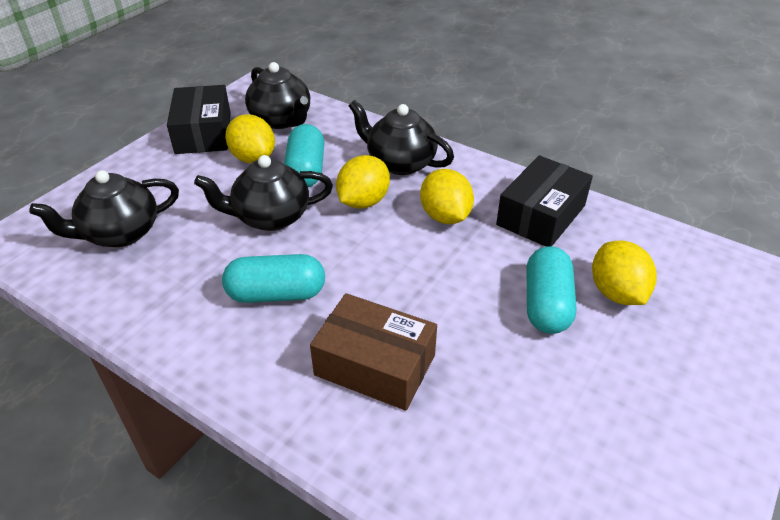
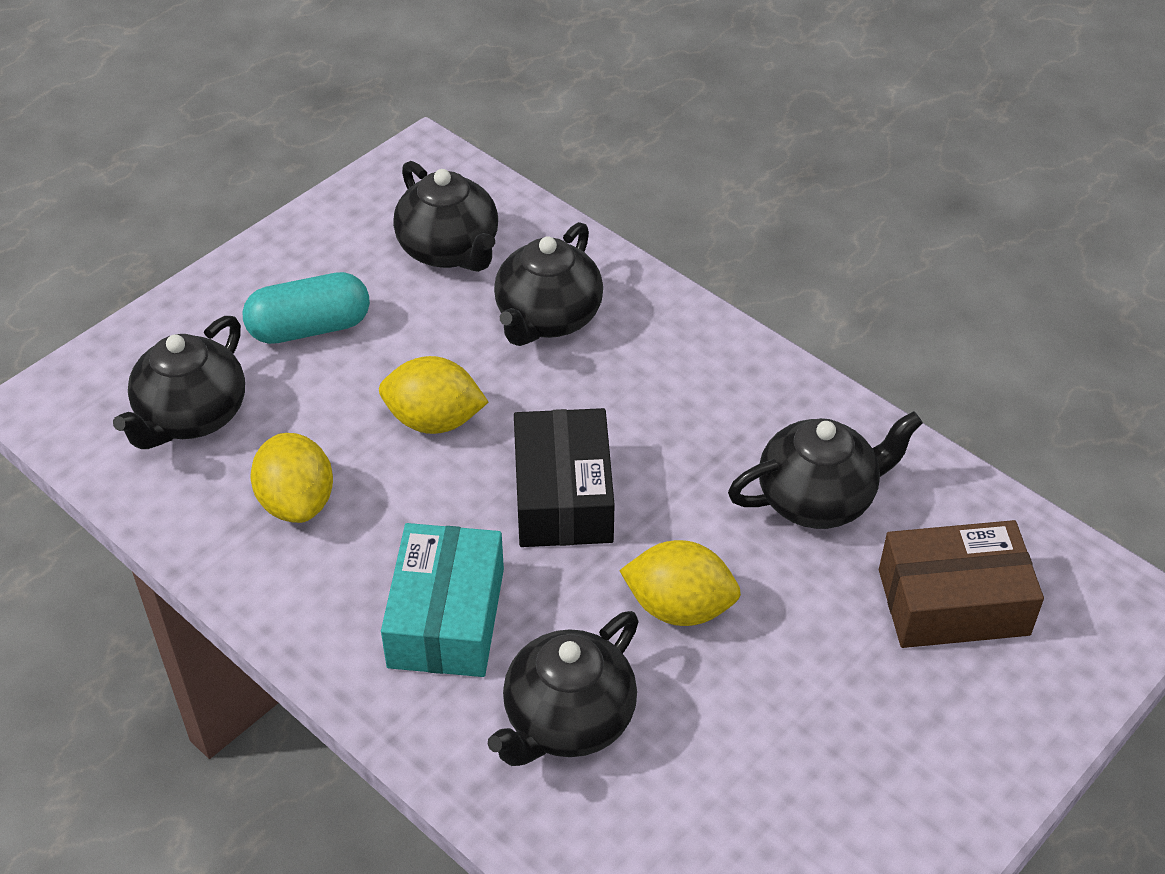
black box: [167,85,231,154] [496,155,593,247] = 2 -> [514,408,615,547] = 1
black teapot: [29,170,179,247] [194,155,333,231] [245,62,310,129] [349,100,454,175] = 4 -> [113,316,245,449] [393,161,498,272] [488,611,639,766] [494,222,603,346] [728,411,923,529] = 5
turquoise box: none = 0 -> [381,523,504,677] = 1
turquoise capsule: [222,254,325,303] [284,124,325,187] [527,246,576,334] = 3 -> [242,272,370,344] = 1
yellow lemon: [225,114,275,163] [336,155,390,209] [420,169,474,224] [592,241,657,305] = 4 -> [251,433,333,523] [379,356,488,434] [619,540,741,626] = 3

